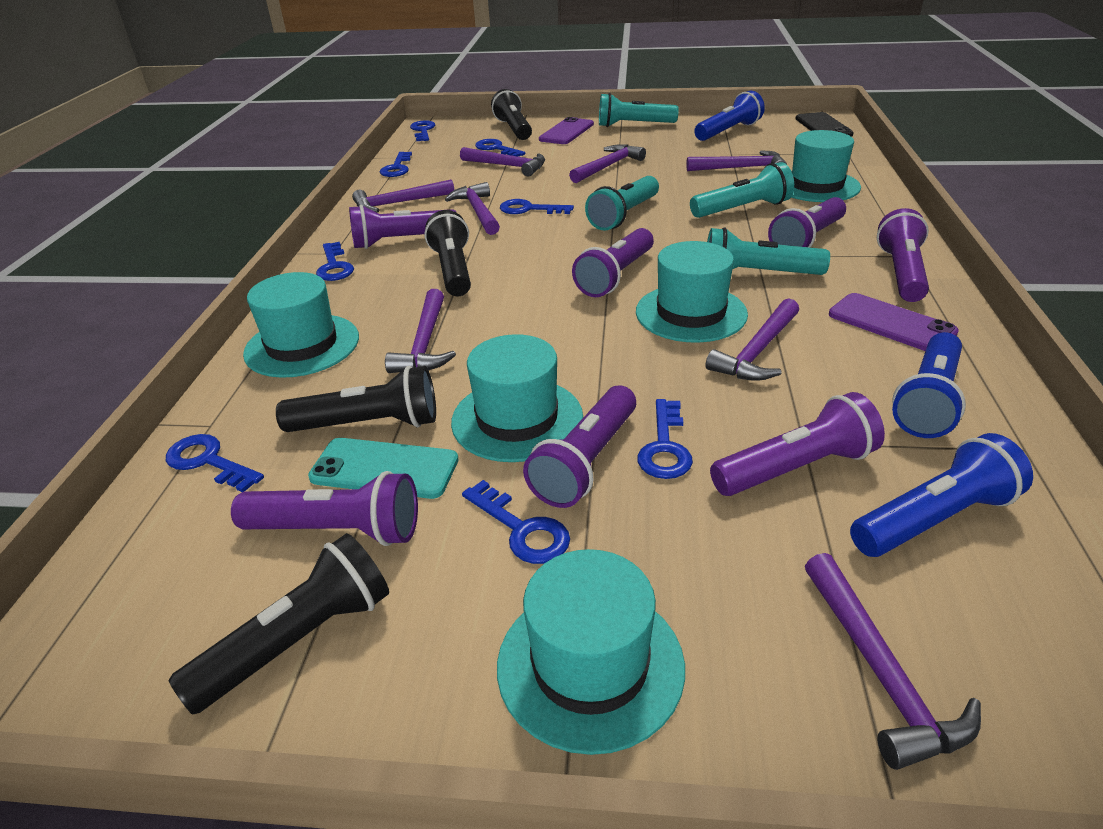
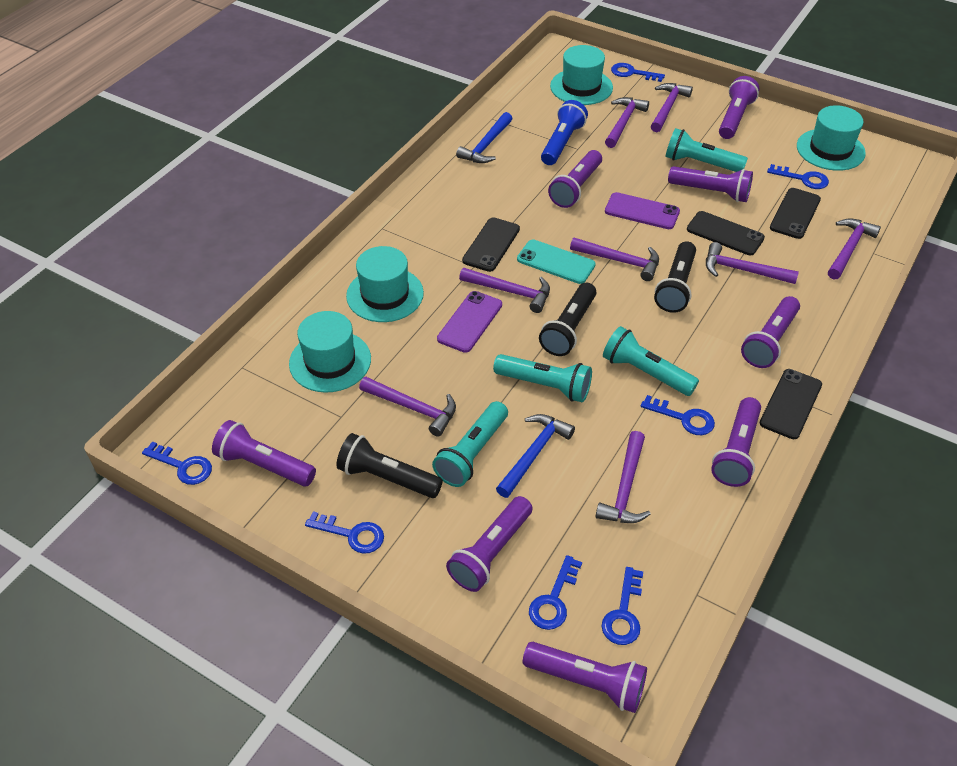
black flashlight: [168,533,389,715] [276,366,436,432] [424,210,471,296] [491,89,532,140] = 4 -> [336,433,443,498] [539,283,596,356] [654,241,696,313] = 3
black phone: [795,112,854,137] = 1 -> [462,217,520,272] [687,211,765,255] [760,369,822,439] [770,188,821,239] = 4
blue flashlight: [694,91,765,141] [850,433,1033,557] [892,332,966,438] = 3 -> [541,100,588,165] = 1
blue hammer: none = 0 -> [456,112,512,163] [496,414,575,498] = 2
blue key: [166,434,264,492] [316,242,354,281] [380,152,412,177] [410,120,435,141] [462,480,570,564] [475,139,525,157] [500,199,574,214] [637,399,693,479] = 8 -> [142,441,212,485] [305,511,384,554] [529,555,582,630] [602,567,643,645] [611,63,665,82] [641,395,715,435] [767,164,829,189] = 7
purple flashlight: [231,471,418,546] [349,205,456,249] [523,386,636,508] [572,228,654,297] [710,392,885,496] [768,197,846,247] [877,208,929,302] = 7 -> [212,420,316,486] [446,496,533,592] [523,642,647,713] [548,150,602,208] [668,166,753,202] [711,397,761,487] [719,76,759,139] [741,296,800,368] = 8
turquoise hat: [243,272,359,378] [451,334,583,462] [497,549,685,755] [636,241,748,343] [791,130,861,202] = 5 -> [289,311,371,393] [346,246,424,322] [550,45,613,105] [797,105,866,171] = 4

